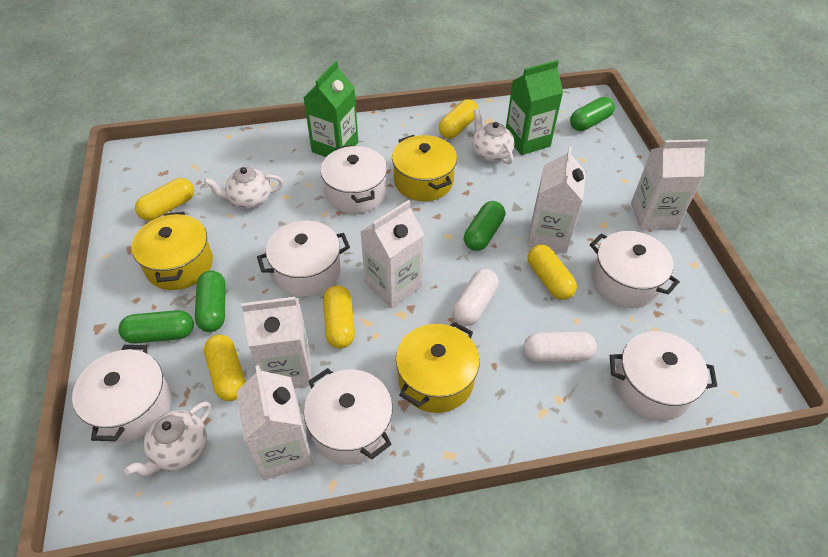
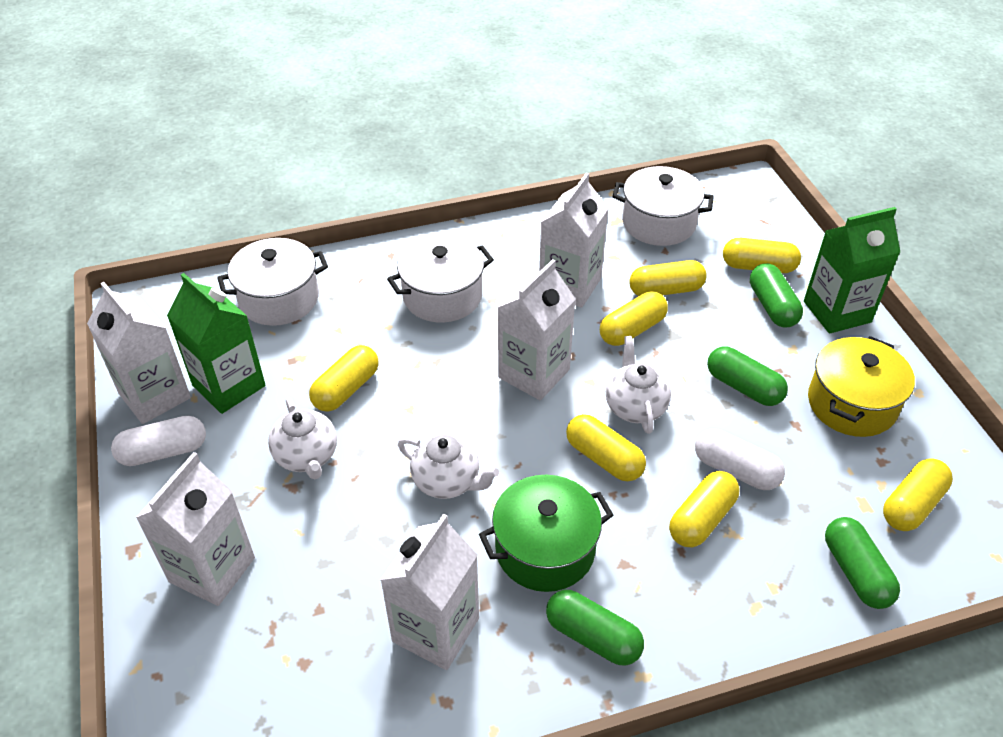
green pot: none = 0 -> [479,475,613,592] = 1
white pot: [72,345,172,443] [257,221,350,297] [304,368,393,465] [320,145,387,214] [590,231,680,308] [610,331,717,421] = 6 -> [217,238,328,326] [387,235,494,322] [613,166,714,246] = 3
yellow capsule: [135,178,194,221] [204,334,245,401] [323,285,355,349] [439,99,479,139] [528,245,577,300] = 5 -> [309,345,379,412] [566,414,646,481] [600,291,668,346] [629,260,707,296] [669,471,740,547] [723,238,801,273] [883,458,953,531] = 7
yellow pot: [131,212,213,290] [392,135,457,201] [396,322,480,413] = 3 -> [808,336,915,437] = 1

